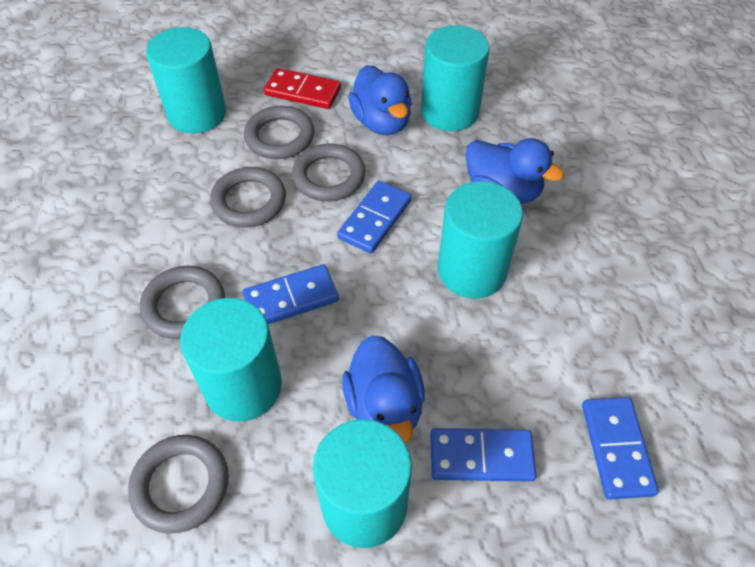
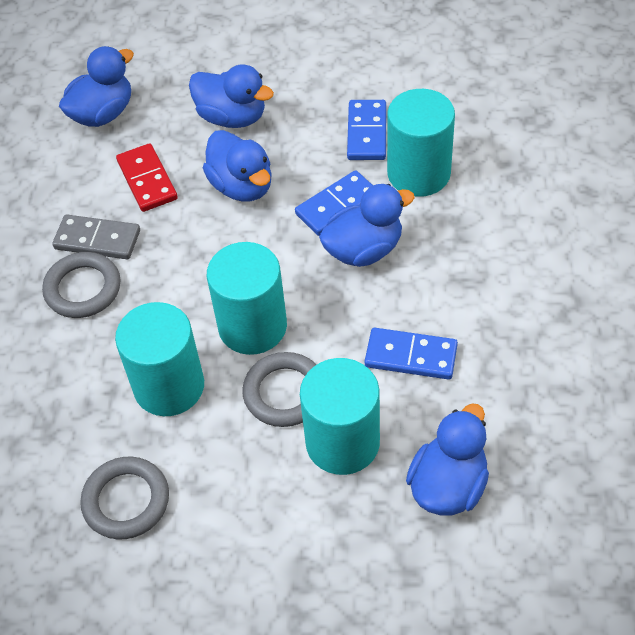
blue domino: [243,264,339,324] [337,181,412,254] [430,428,537,482] [582,397,659,500] = 4 -> [295,170,373,236] [347,100,386,160] [365,328,458,380] = 3
blue duck: [342,335,425,443] [348,65,412,135] [465,138,564,204] = 3 -> [59,46,134,127] [189,64,274,128] [203,130,272,202] [319,184,415,267] [406,404,489,516] = 5
grey domino: none = 0 -> [52,214,140,259] = 1
grey ring: [128,435,229,533] [140,266,225,339] [210,167,286,228] [244,106,314,159] [292,144,365,201] = 5 -> [42,252,121,318] [80,457,169,539] [242,352,316,427] = 3
turquoise cylinder: [146,27,226,134] [180,298,282,421] [313,419,412,548] [421,25,490,131] [438,181,523,299] = 5 -> [115,302,204,416] [207,242,287,355] [300,358,380,475] [387,89,455,197] = 4

